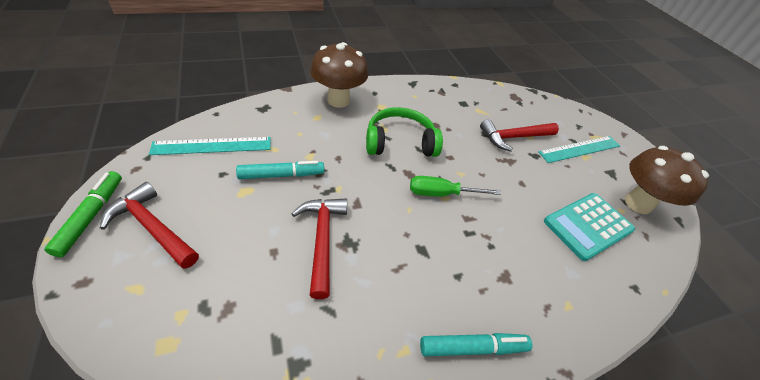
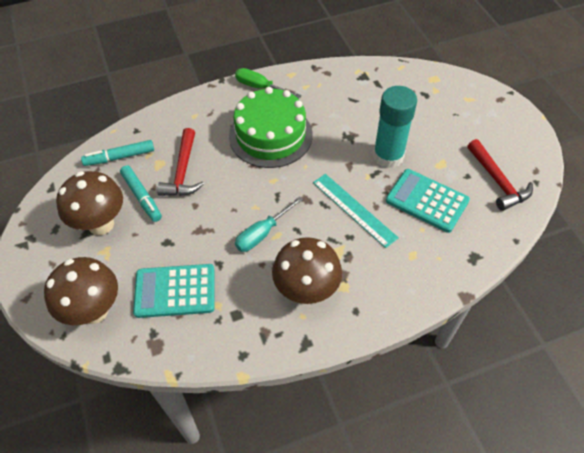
brown mushroom: [311,42,368,108] [625,146,709,214] = 2 -> [44,257,118,325] [56,171,123,235] [272,237,342,304] = 3
green cake: none = 0 -> [229,87,313,168] = 1
green headphones: [366,107,443,157] = 1 -> none = 0
green marker: [44,171,122,257] = 1 -> none = 0
red hammer: [100,182,199,269] [291,199,347,299] [480,119,559,152] = 3 -> [157,128,204,196] [467,139,533,211] = 2
turquoise calculator: [544,193,635,261] = 1 -> [133,264,215,318] [386,169,470,233] = 2
turquoise glue stick: none = 0 -> [373,86,417,168] = 1
turquoise ruler: [149,137,271,155] [538,136,620,163] = 2 -> [313,174,399,248] = 1
turquoise screwdriver: none = 0 -> [235,196,303,252] = 1

